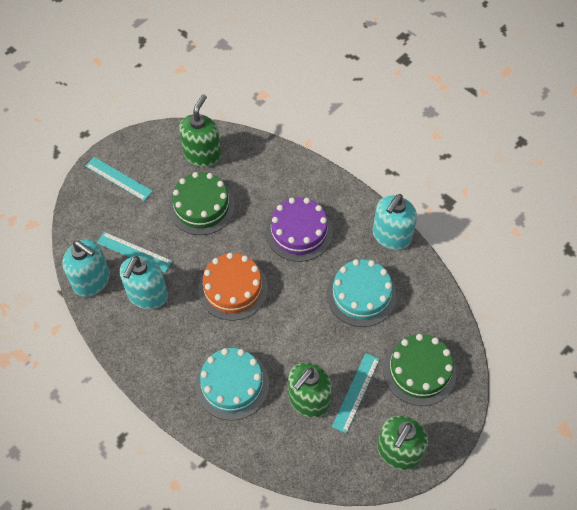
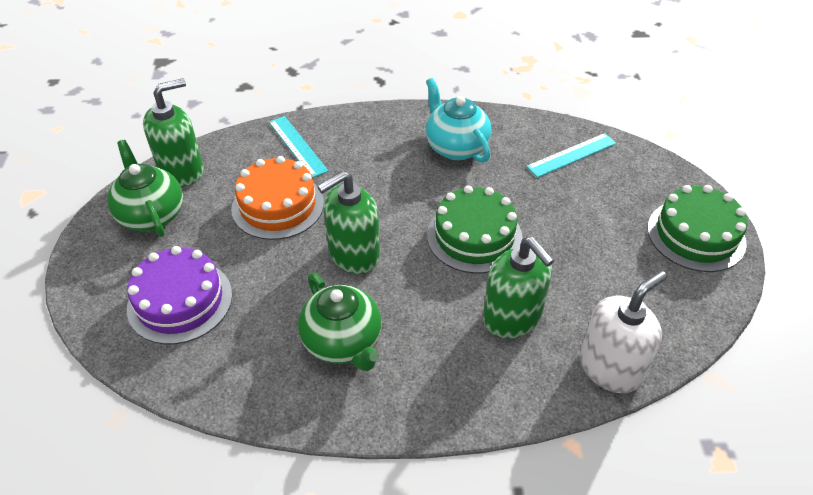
green teapot: none = 0 -> [107,140,183,237] [298,273,382,371] = 2
turquoise cake: [196,348,269,420] [327,259,396,327] = 2 -> none = 0
turquoise ruler: [85,157,153,201] [97,232,172,273] [332,353,380,434] = 3 -> [269,116,329,178] [526,133,616,178] = 2
turquoise soap dispenser: [62,239,110,297] [120,256,168,309] [373,194,417,250] = 3 -> none = 0
turquoise teapot: none = 0 -> [426,78,491,163] = 1
white soap dispenser: none = 0 -> [580,271,667,393] = 1

